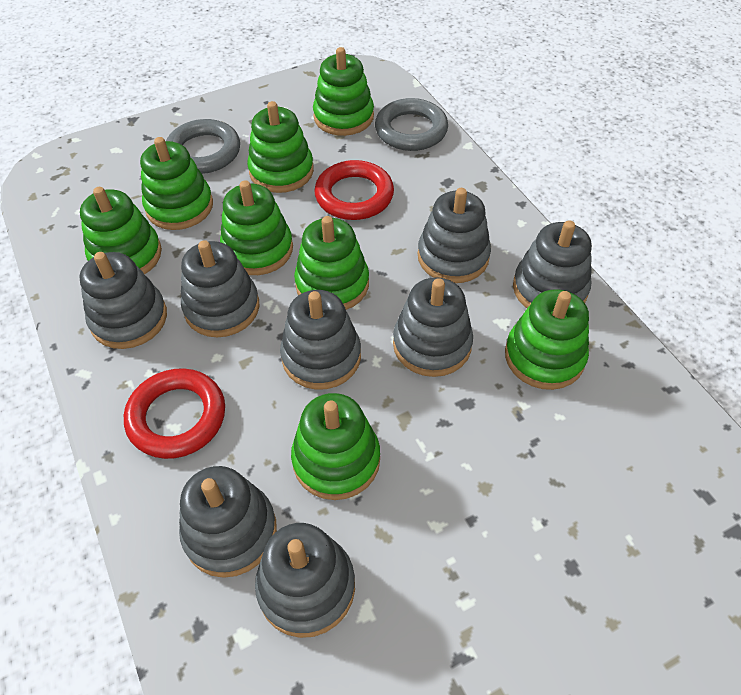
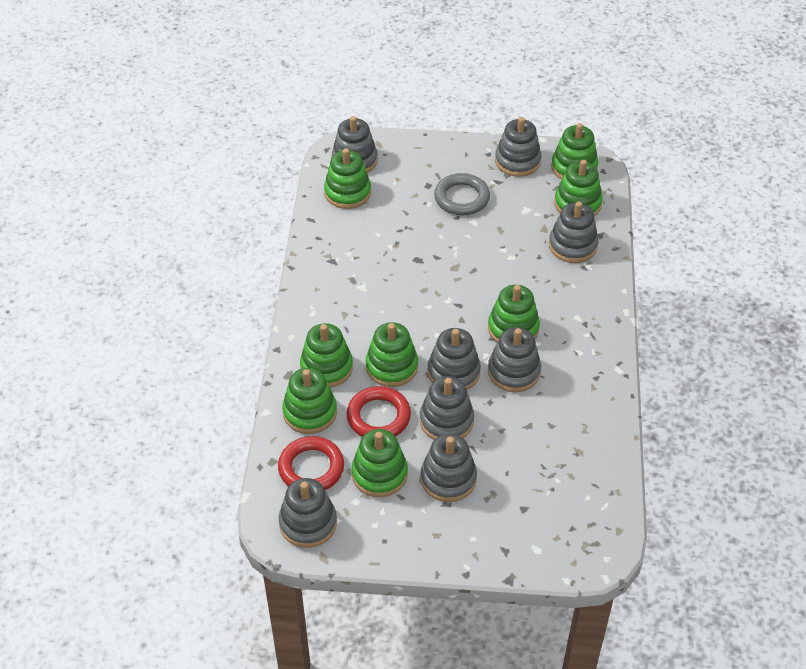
grey ring: [166,119,240,174] [375,98,448,151] = 2 -> [434,173,490,215] = 1

